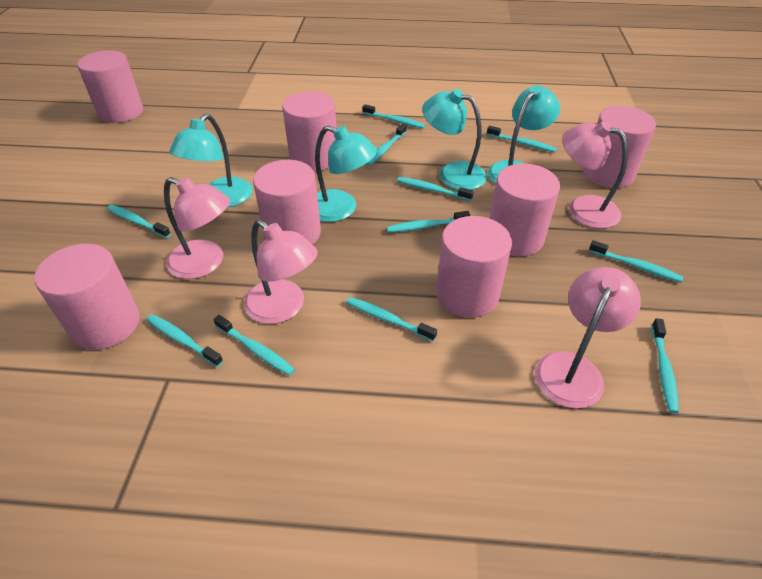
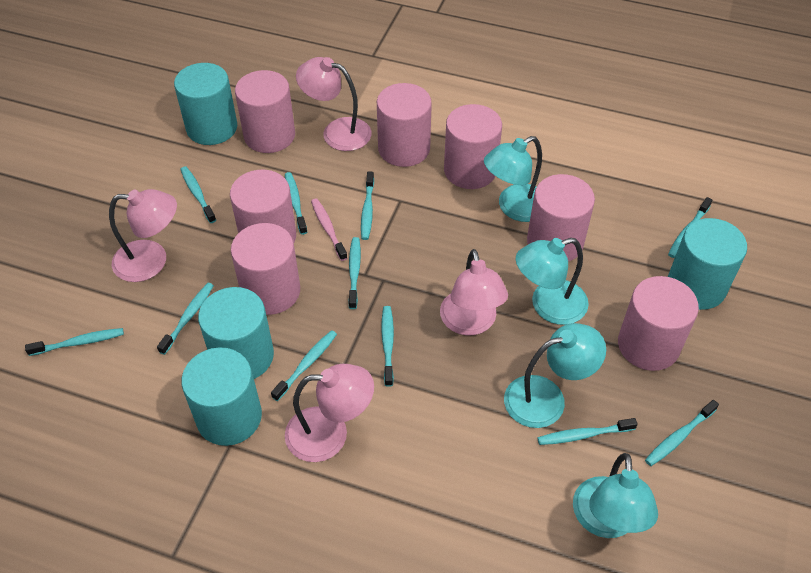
pink toothbrush: none = 0 -> [311,198,347,261] = 1
turquoise cylinder: none = 0 -> [174,63,237,145] [181,347,262,446] [198,287,274,379] [668,218,747,310] = 4

